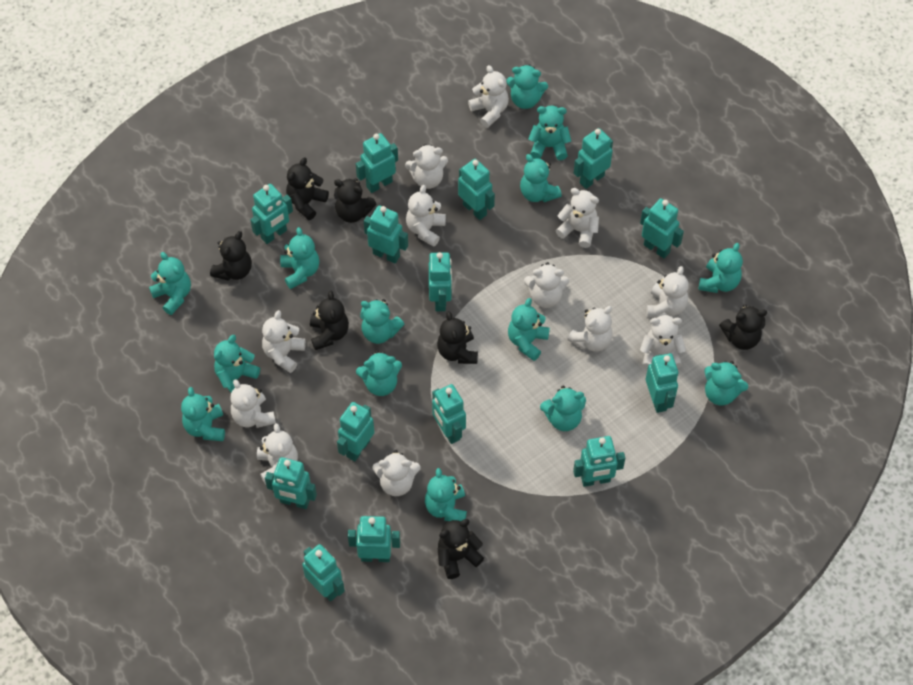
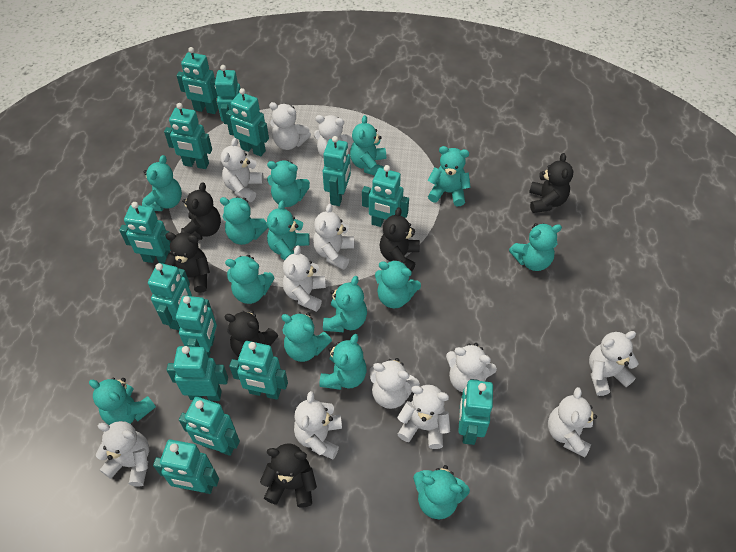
black teddy bear: [210,231,252,281] [286,157,329,220] [310,291,349,350] [334,178,376,223] [437,311,478,364] [438,519,484,579] [719,304,767,350] = 7 -> [164,232,210,293] [181,182,221,240] [224,310,278,357] [260,444,317,508] [379,207,420,272] [529,153,573,213] = 6

